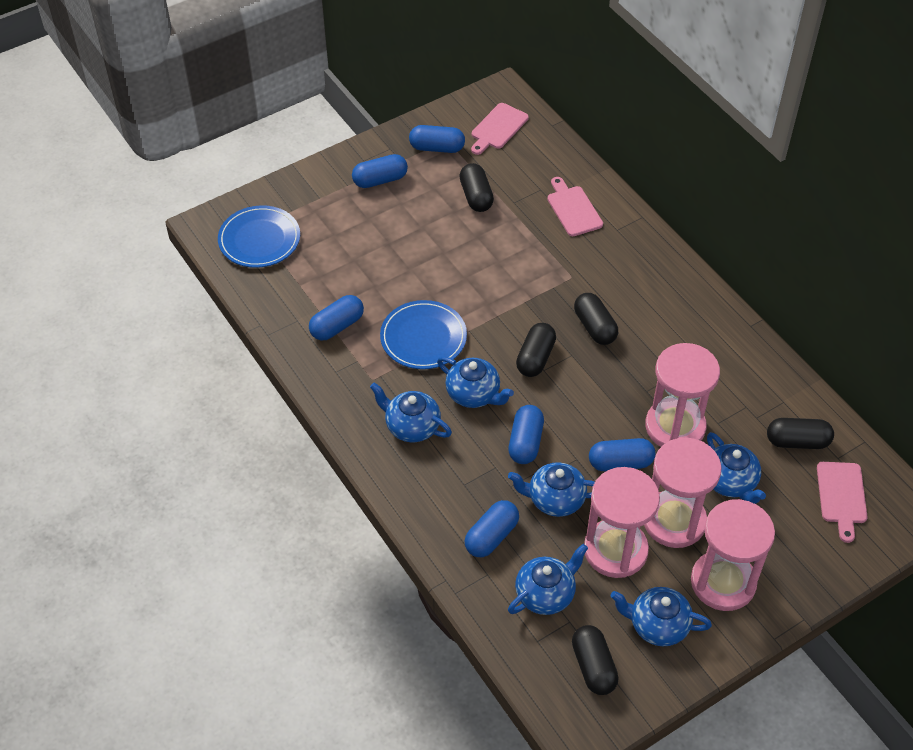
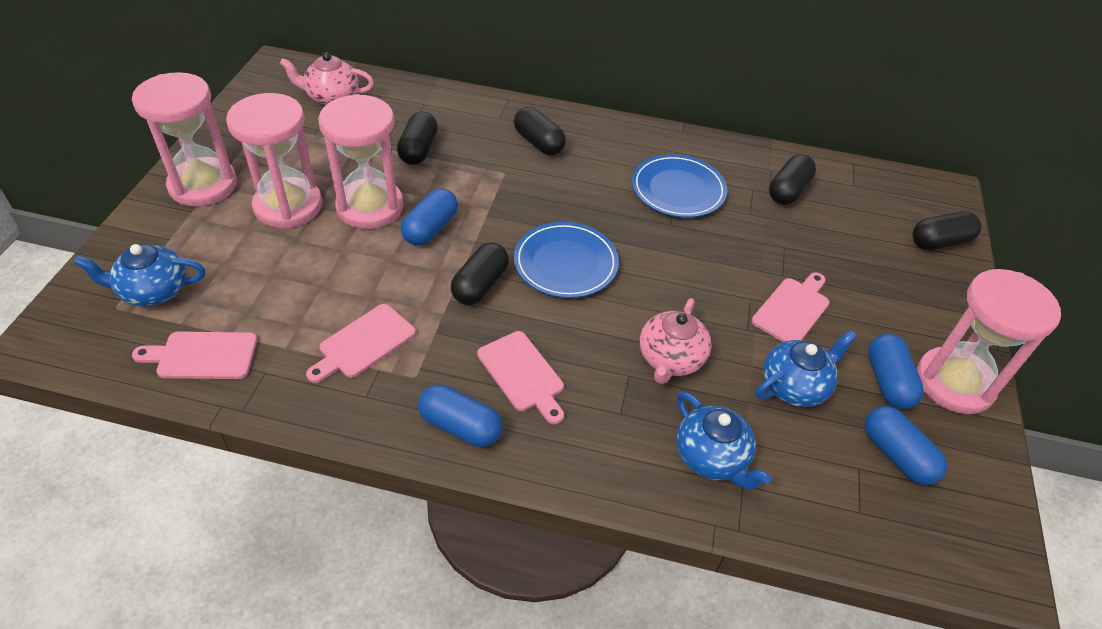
blue capsule: [309,295,364,340] [352,154,408,188] [409,125,465,153] [465,500,519,557] [508,405,544,464] [589,438,655,471] = 6 -> [401,188,458,246] [418,385,503,447] [865,406,947,485] [868,334,924,409] = 4
blue teapot: [370,383,452,442] [437,356,514,408] [508,462,595,517] [508,544,588,615] [611,587,712,646] [707,432,766,504] = 6 -> [74,244,205,307] [676,391,771,490] [756,330,857,407] = 3
pink cutting board: [471,103,529,155] [547,177,603,236] [817,462,868,543] = 3 -> [132,331,257,379] [306,304,416,383] [477,331,564,424] [752,272,830,342] = 4
pink teapot: none = 0 -> [280,52,374,105] [640,298,711,384] = 2

